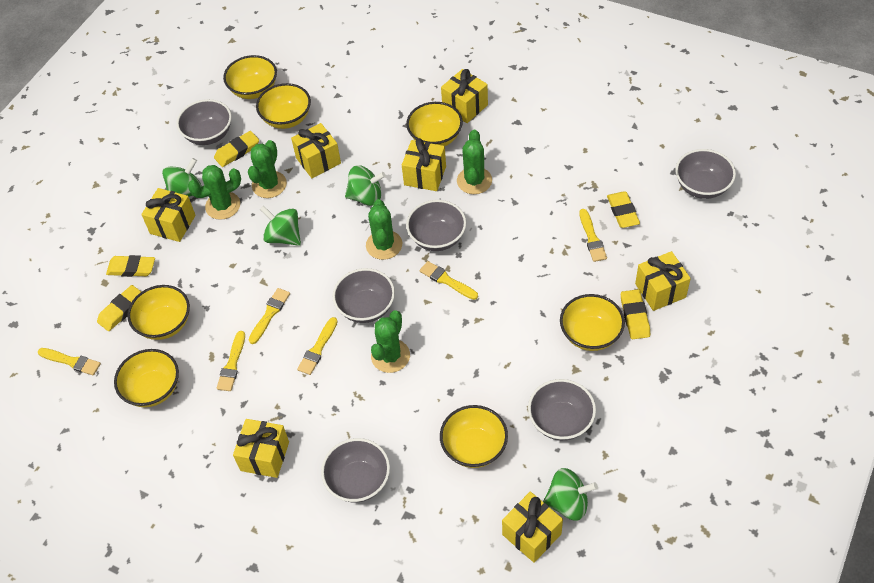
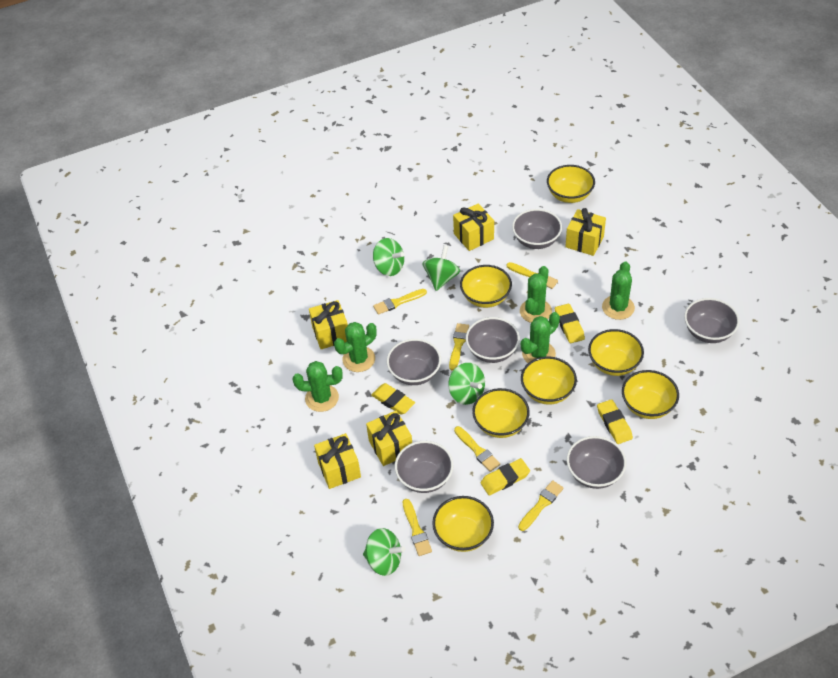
yellow eraser: [97,285,141,331] [106,255,155,277] [214,131,259,167] [607,191,640,228] [621,289,650,339] = 5 -> [371,383,415,415] [480,458,530,495] [555,304,585,343] [597,399,633,444] = 4
yellow gift: [141,188,196,242] [233,419,289,478] [291,123,341,178] [402,138,446,191] [441,69,488,123] [502,492,563,563] [635,251,691,311] = 7 -> [309,300,348,349] [314,433,361,489] [366,411,412,466] [453,203,494,251] [565,208,606,256] = 5

